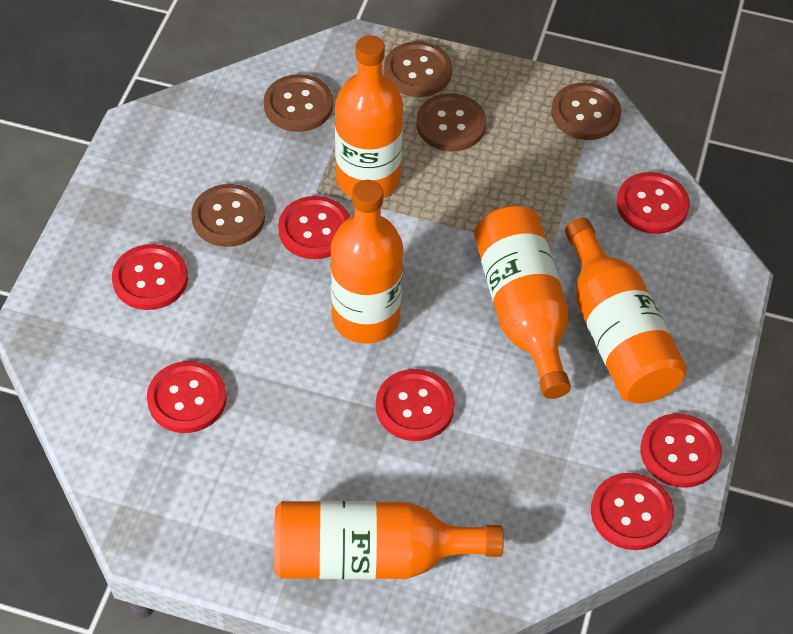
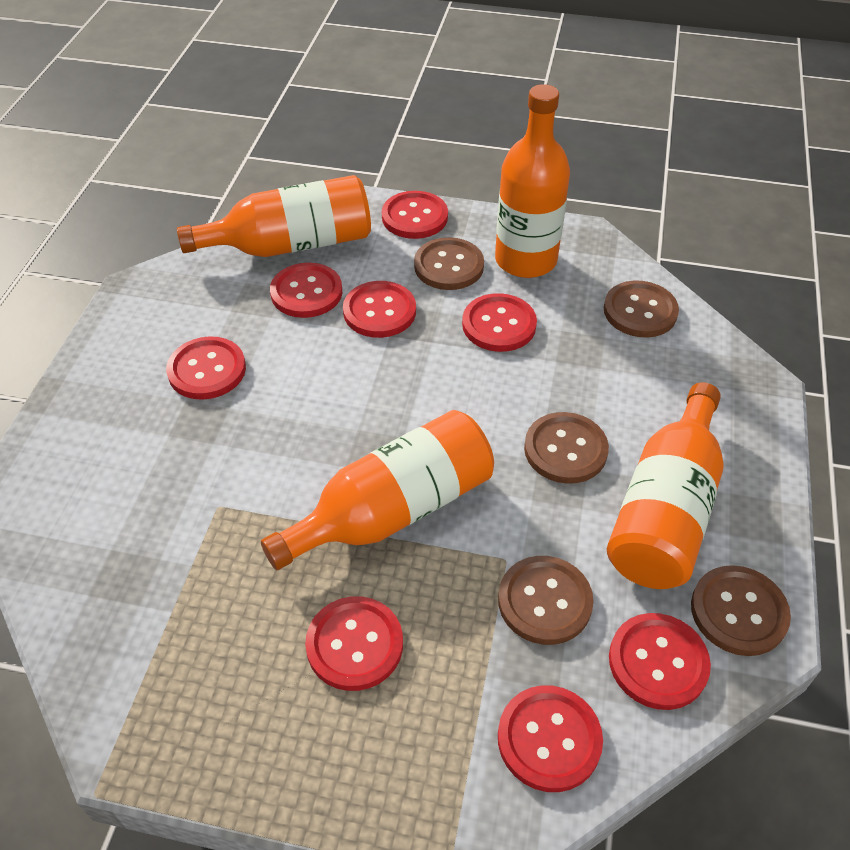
orange bottle: [274,501,504,579] [330,180,403,344] [335,35,403,198] [474,205,571,399] [565,218,687,403] = 5 -> [177,175,371,257] [261,410,494,570] [495,84,570,278] [607,382,724,589] = 4
red button: [112,244,188,310] [147,361,227,433] [278,196,350,259] [376,369,455,441] [591,473,674,550] [616,172,690,234] [640,413,722,488] = 7 -> [166,336,246,400] [270,263,342,318] [305,596,403,691] [343,281,416,338] [382,191,448,239] [462,293,537,352] [498,685,603,792] [609,613,711,710] = 8

